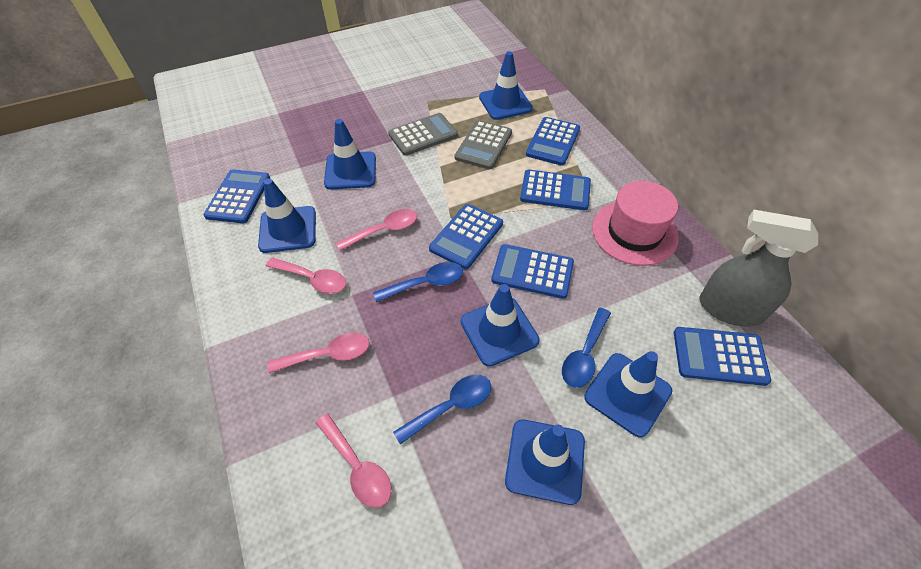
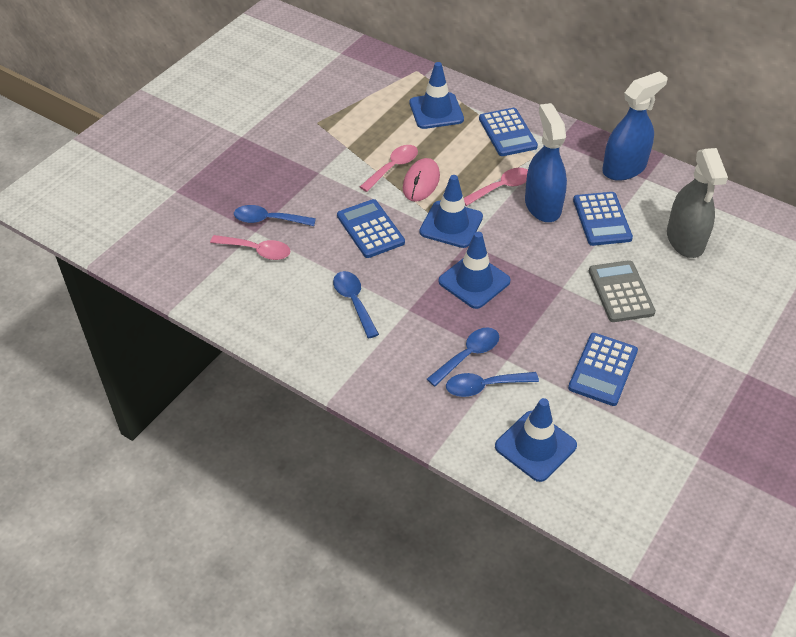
blue calculator: [204,169,270,223] [429,204,503,269] [491,244,574,299] [520,169,591,210] [526,117,580,166] [674,327,771,386] = 6 -> [337,199,405,258] [479,108,538,156] [568,333,638,406] [573,192,633,246] = 4
blue spoon: [373,262,463,302] [393,375,491,445] [562,308,611,388] = 3 -> [234,205,316,226] [333,271,379,338] [427,327,499,386] [446,372,539,397] = 4
blue spray bottle: none = 0 -> [525,103,567,222] [602,71,668,181] = 2
blue traffic cone: [258,178,316,253] [324,119,376,190] [461,284,539,366] [479,51,533,120] [505,419,585,505] [584,351,672,438] = 6 -> [410,62,464,129] [419,175,483,248] [438,232,511,309] [495,398,577,482] = 4
grey calculator: [388,113,458,156] [455,120,512,169] = 2 -> [589,260,656,322] = 1
pink hat: [592,181,679,266] = 1 -> none = 0
pink mouse: none = 0 -> [403,158,440,202] = 1
pink spoon: [266,257,346,294] [267,333,370,373] [316,413,391,508] [336,209,417,251] = 4 -> [210,235,290,260] [360,145,418,192] [464,168,528,206] = 3

